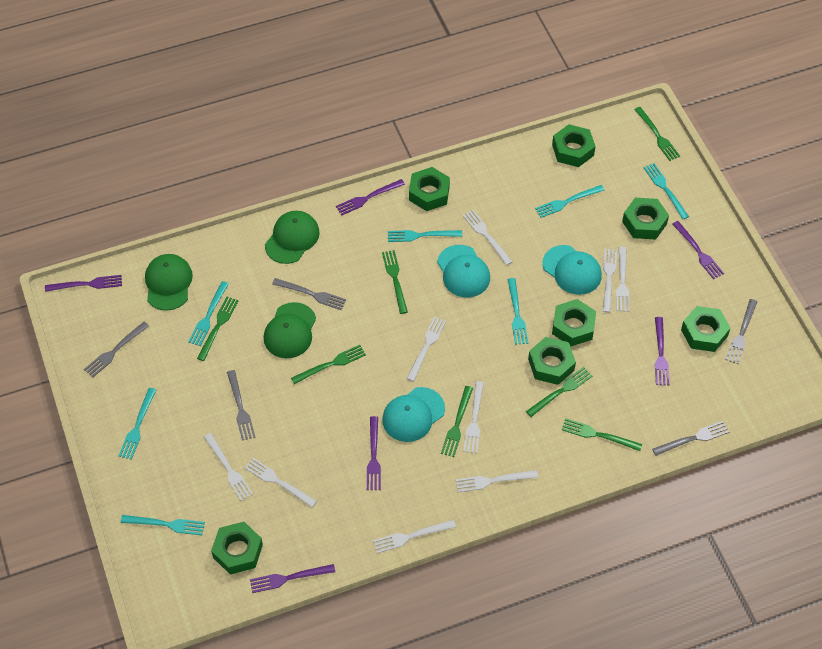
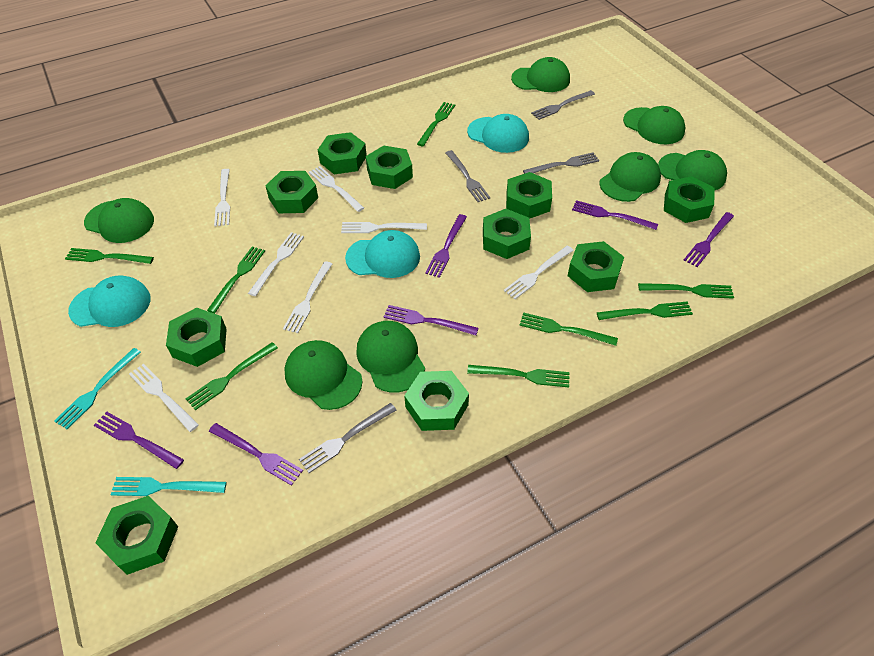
green cap: [145,254,193,311] [264,302,316,358] [265,211,320,264] = 3 -> [84,198,154,243] [284,340,363,410] [356,321,425,393] [511,57,570,92] [600,152,661,202] [623,106,686,144] [658,150,727,191] = 7
green fork: [197,296,239,361] [291,345,366,384] [382,250,408,314] [441,386,473,457] [526,367,592,417] [562,418,642,451] [634,107,680,161] = 7 -> [65,248,154,264] [186,342,278,410] [207,247,265,313] [417,102,455,146] [467,365,569,387] [519,312,618,346] [597,301,693,320] [638,283,734,299] = 8
green nut: [211,522,263,575] [409,167,450,211] [528,337,576,385] [552,124,596,167] [552,299,596,347] [622,198,669,240] [681,306,731,352] = 7 -> [95,496,178,575] [166,308,227,367] [265,171,318,213] [318,132,367,174] [366,146,413,189] [404,371,469,431] [483,209,531,259] [506,172,552,219] [568,241,624,292] [664,176,715,223] = 10
grey fork: [84,322,149,377] [227,370,255,441] [272,278,346,310] [652,421,729,456] [726,299,757,364] = 5 -> [299,403,396,473] [446,150,490,202] [523,152,599,174] [531,90,595,120] = 4
turquoise fork: [119,388,156,460] [121,515,205,535] [188,281,229,346] [388,230,462,242] [507,278,528,345] [535,185,604,218] [644,163,689,219] = 7 -> [54,348,141,429] [111,477,226,496] = 2
white fork: [204,433,253,501] [245,458,317,507] [373,520,456,553] [407,317,446,382] [455,470,538,492] [463,210,512,265] [463,381,484,454] [603,249,617,313] [616,247,629,312] = 9 -> [129,364,199,432] [214,169,230,226] [248,232,304,296] [283,261,332,333] [309,166,364,212] [341,222,427,233] [504,246,574,299] = 7

